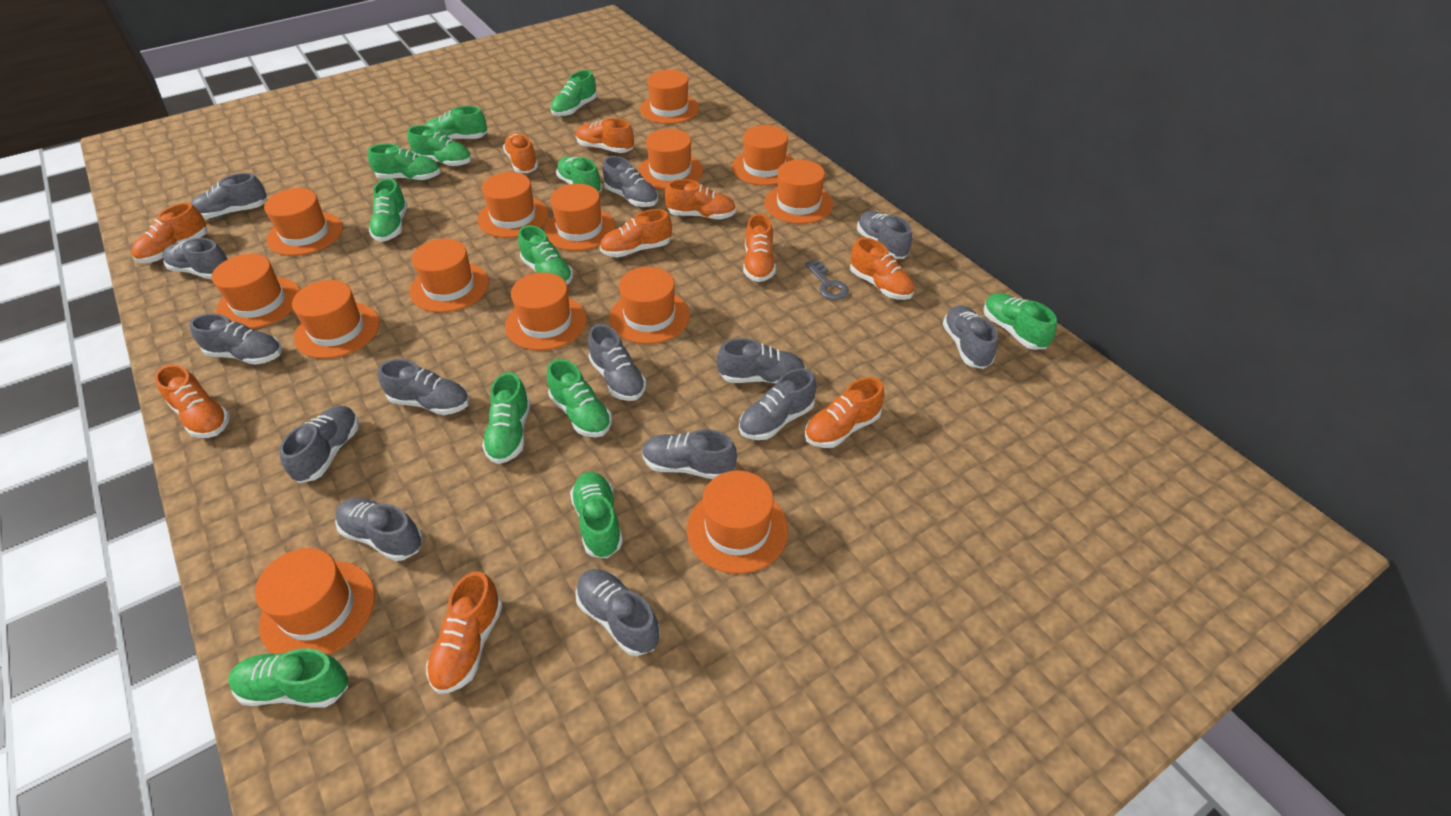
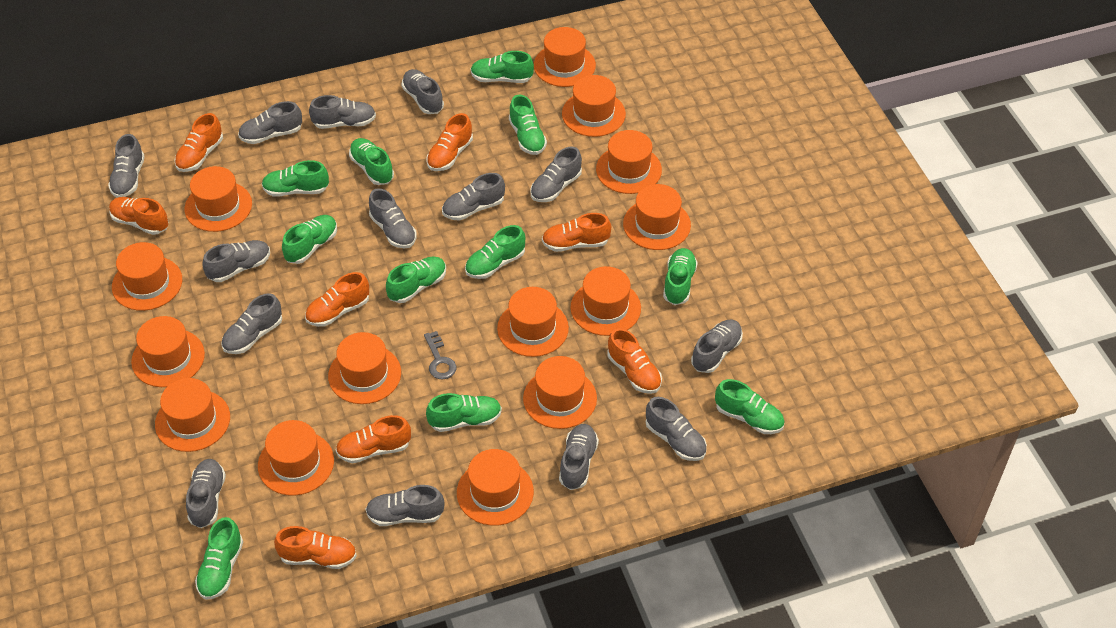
green shoe: [228,648,348,707] [368,144,440,181] [369,178,408,242] [407,125,471,166] [425,106,487,140] [482,372,530,464] [518,225,573,285] [547,359,612,437] [551,70,597,117] [556,156,602,193] [570,472,623,558] [984,293,1057,350] = 12 -> [195,517,243,600] [262,160,329,197] [282,215,337,264] [349,138,394,185] [386,257,446,303] [426,393,502,432] [465,225,525,279] [471,51,534,83] [509,95,547,155] [663,248,698,305] [715,379,785,434] = 11
orange shoe: [131,203,207,263] [155,364,230,438] [426,571,503,694] [503,133,538,173] [576,118,634,153] [600,209,672,257] [665,179,736,220] [743,214,776,282] [805,377,884,448] [850,237,914,300] = 10 -> [109,197,168,235] [174,113,223,172] [274,526,357,569] [305,272,369,327] [336,415,411,463] [426,113,473,171] [542,213,611,252] [608,328,662,394] = 8

